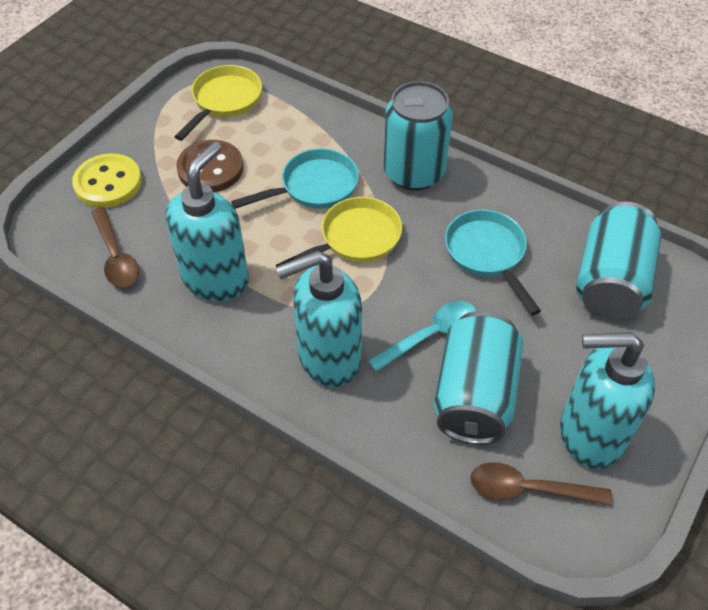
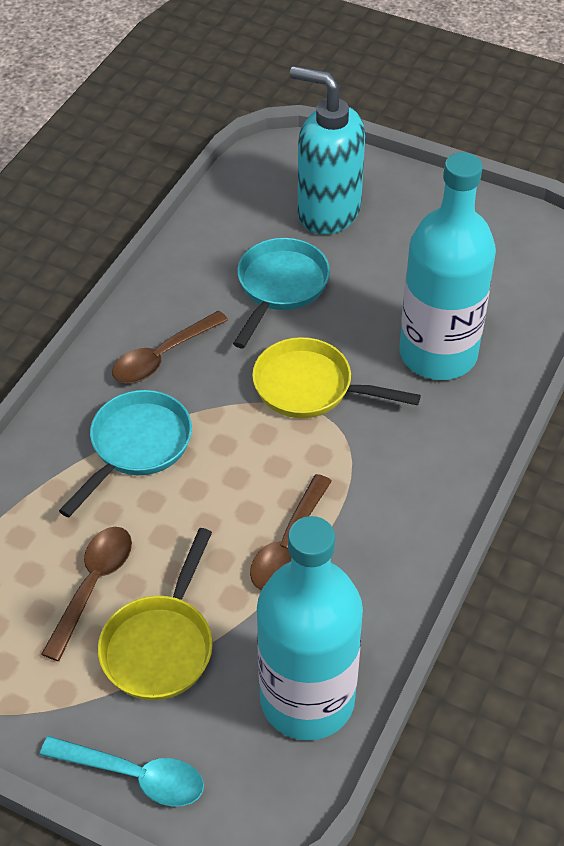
brown button: [176,140,243,192] = 1 -> none = 0
brown spoon: [91,207,139,288] [470,462,612,506] = 2 -> [41,527,132,661] [112,311,228,383] [250,474,332,590] = 3
turquoise bottle: none = 0 -> [257,516,363,741] [399,152,496,380] = 2
turquoise can: [384,81,453,191] [434,311,523,444] [576,202,661,319] = 3 -> none = 0
turquoise soap dispenser: [166,141,249,301] [276,251,362,387] [560,332,655,469] = 3 -> [290,66,365,235] = 1
yellow button: [72,153,142,208] = 1 -> none = 0

